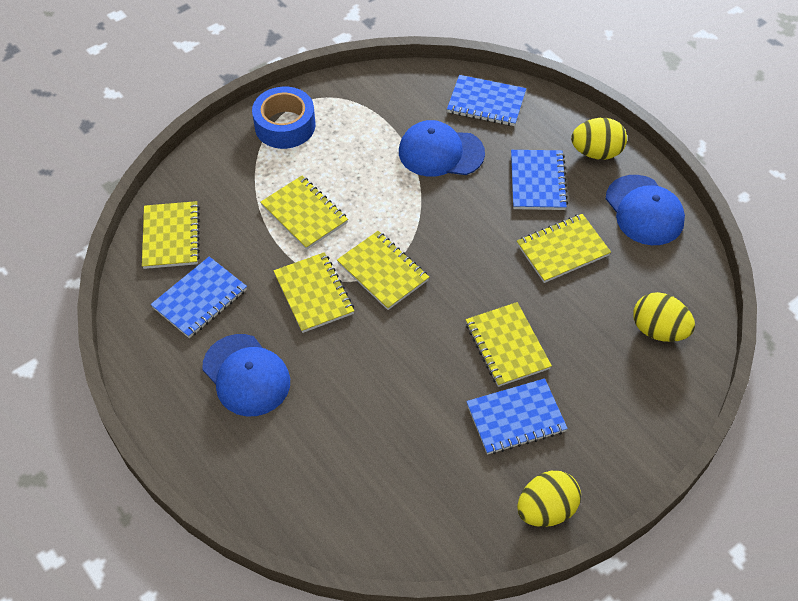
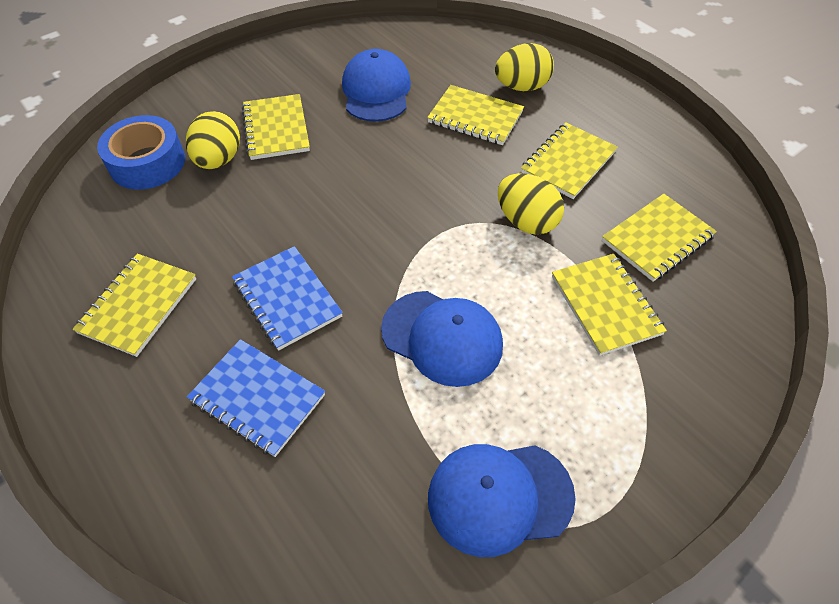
blue notebook: [151,257,247,338] [447,75,526,126] [466,378,568,455] [511,150,568,210] = 4 -> [187,339,325,457] [232,246,343,351] = 2

